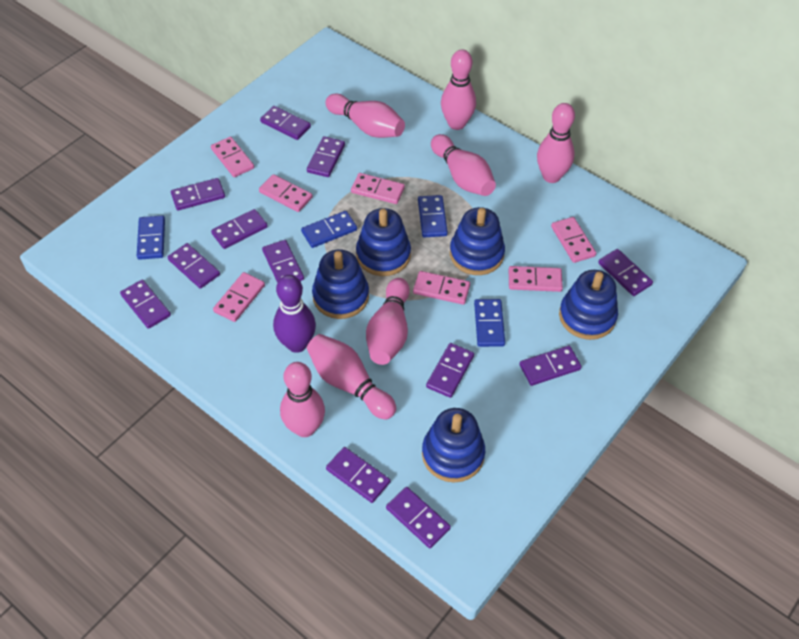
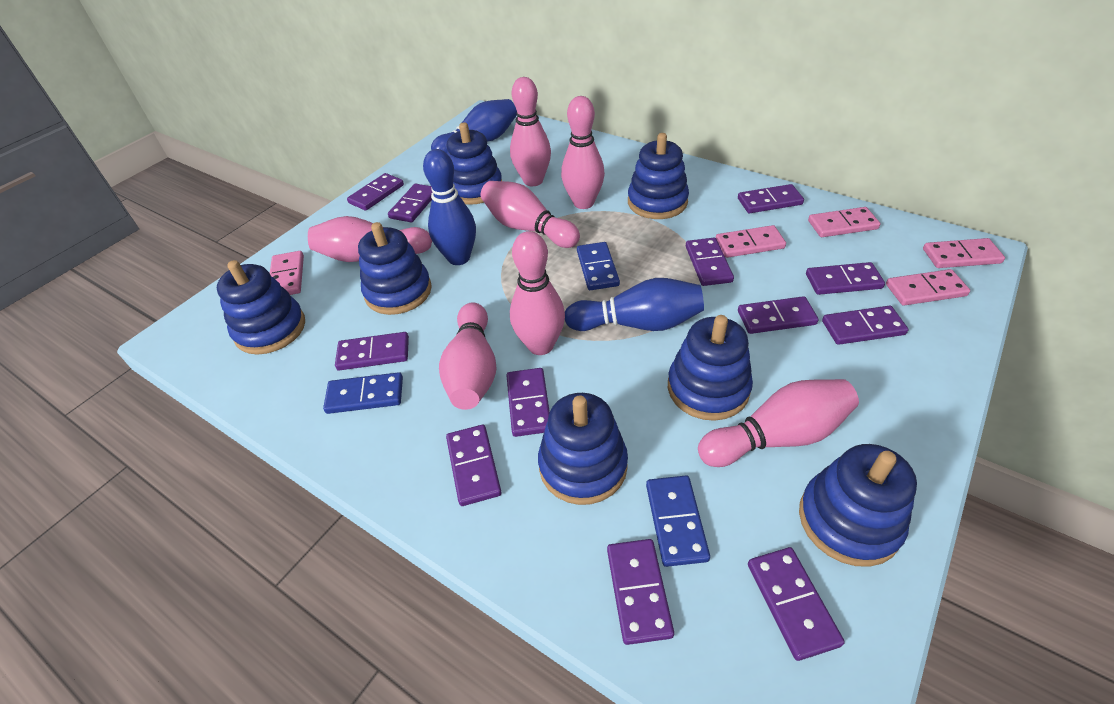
blue bowling pin: none = 0 -> [423,149,476,265] [431,99,517,153] [565,278,704,331] = 3
blue domino: [137,216,165,260] [301,211,357,248] [418,195,448,238] [474,299,505,347] = 4 -> [323,372,403,414] [577,242,620,290] [646,475,710,567] = 3
blue stacking toy: [312,249,369,319] [356,208,411,276] [422,408,485,483] [450,207,505,275] [559,270,618,340] = 5 -> [217,260,305,355] [358,222,432,315] [446,122,502,205] [538,393,628,505] [628,133,689,219] [668,315,753,421] [799,444,917,567] = 7
pink domino: [211,137,254,177] [213,272,265,322] [259,174,313,212] [351,173,405,204] [413,271,470,305] [509,266,563,292] [551,217,596,263] = 7 -> [270,251,304,295] [716,225,786,258] [808,207,881,237] [886,269,970,306] [923,238,1005,268] = 5
purple bowling pin: [273,275,316,353] = 1 -> none = 0

